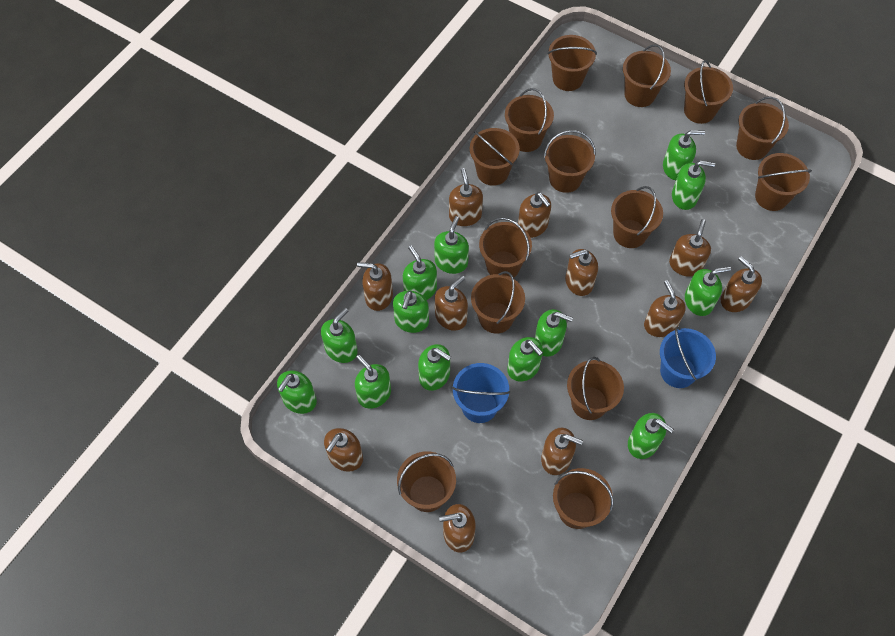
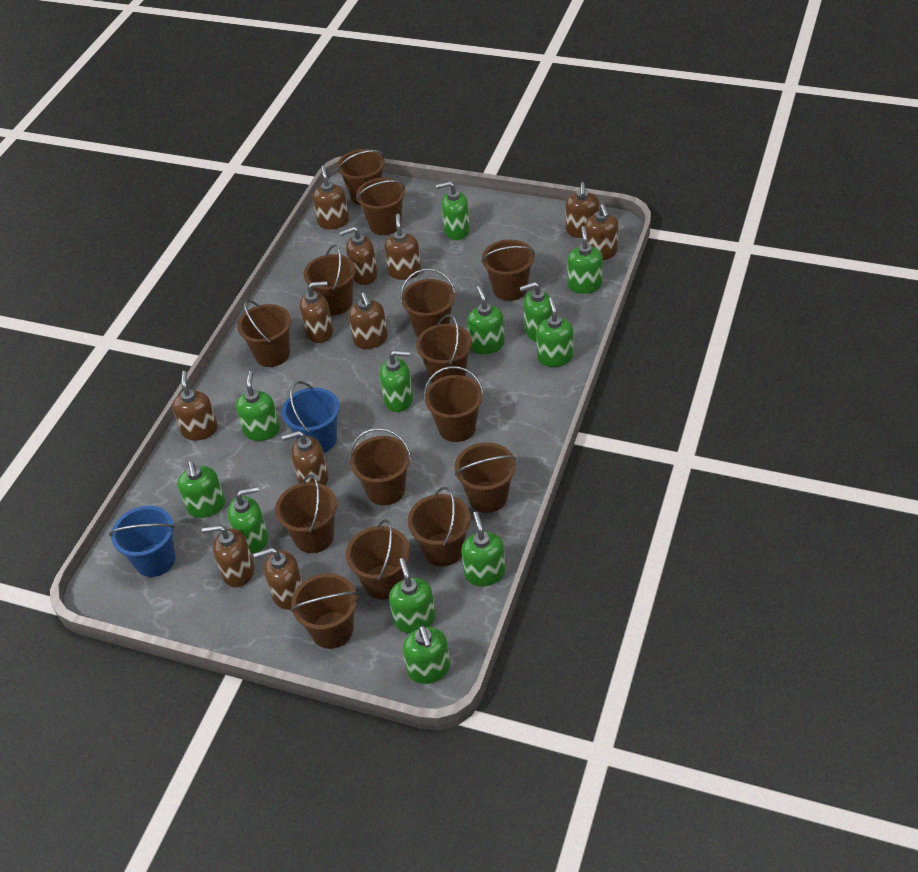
green soap dispenser: [277,370,317,414] [321,308,358,363] [355,355,391,409] [393,291,429,333] [403,245,437,300] [418,344,451,391] [434,216,469,274] [507,337,543,382] [535,309,573,357] [628,413,674,459] [663,130,705,180] [672,161,715,210] [685,266,731,316] = 13 -> [177,461,225,518] [228,486,268,553] [236,371,280,441] [380,350,413,412] [389,558,436,633] [402,625,450,684] [436,181,470,240] [461,512,506,586] [467,286,505,354] [519,282,552,342] [536,297,574,367] [567,226,603,294] = 12

